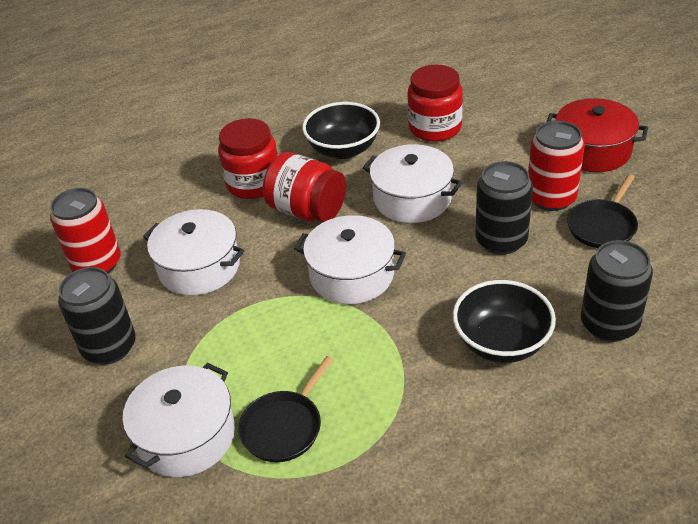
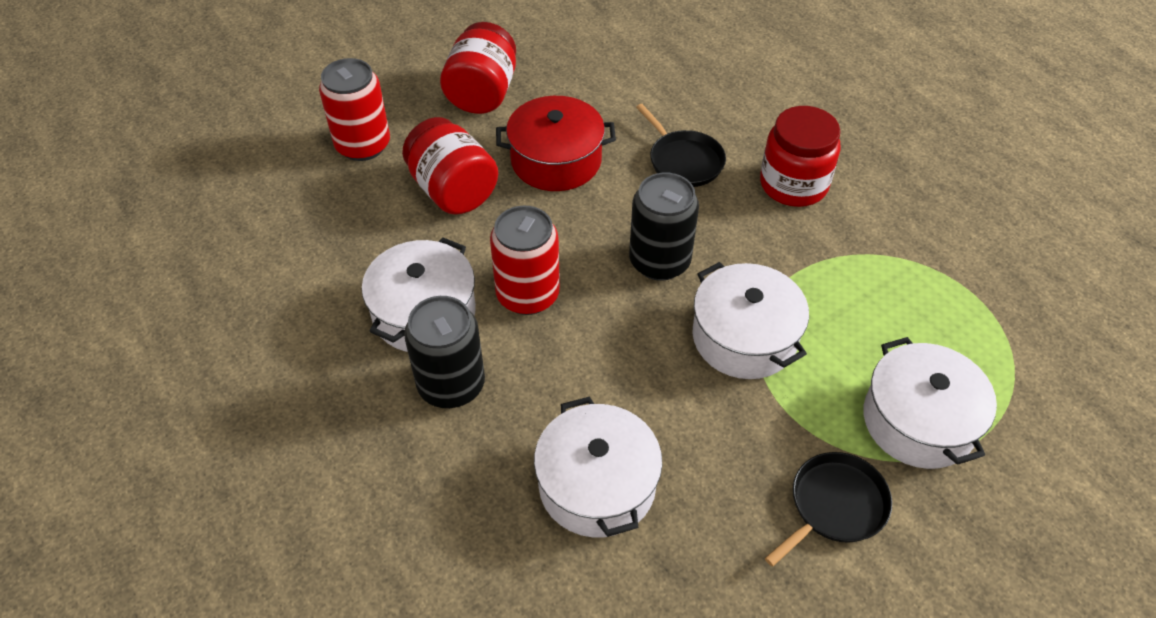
black bowl: [302,102,380,159] [453,280,556,363] = 2 -> none = 0
black can: [58,267,136,365] [475,161,533,255] [581,240,653,342] = 3 -> [404,296,485,408] [629,173,699,281] = 2

